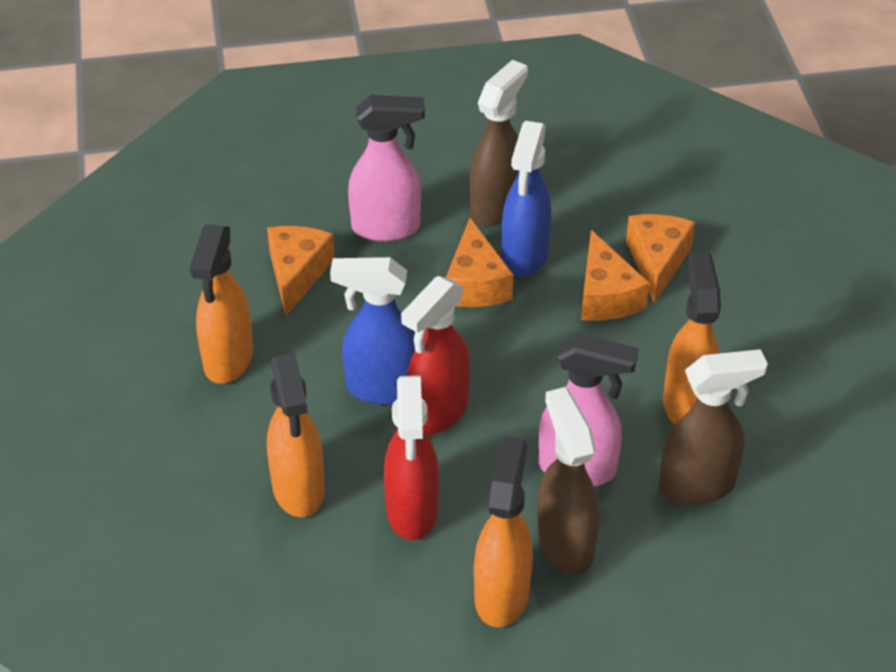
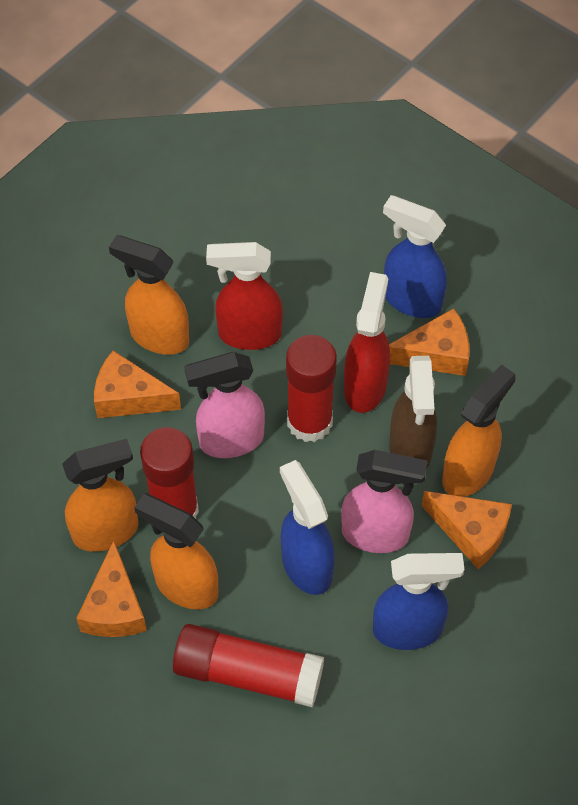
blue spray bottle: [330,257,415,405] [502,121,551,277] = 2 -> [280,460,335,595] [373,553,465,650] [383,195,447,318] = 3
brown spray bottle: [470,60,528,226] [537,387,599,574] [659,349,768,505] = 3 -> [389,356,437,469] = 1
red glue stick: none = 0 -> [140,427,199,519] [173,624,324,707] [286,335,337,442] = 3

